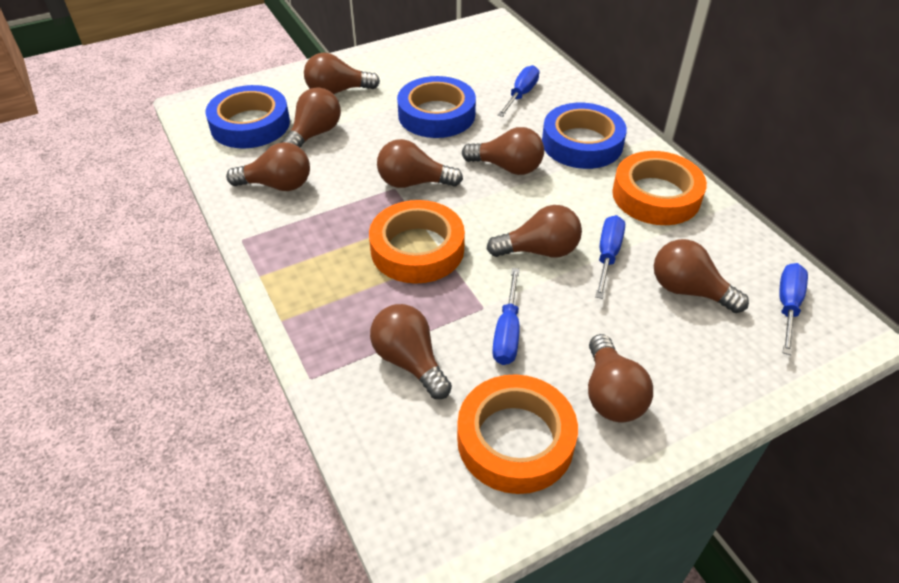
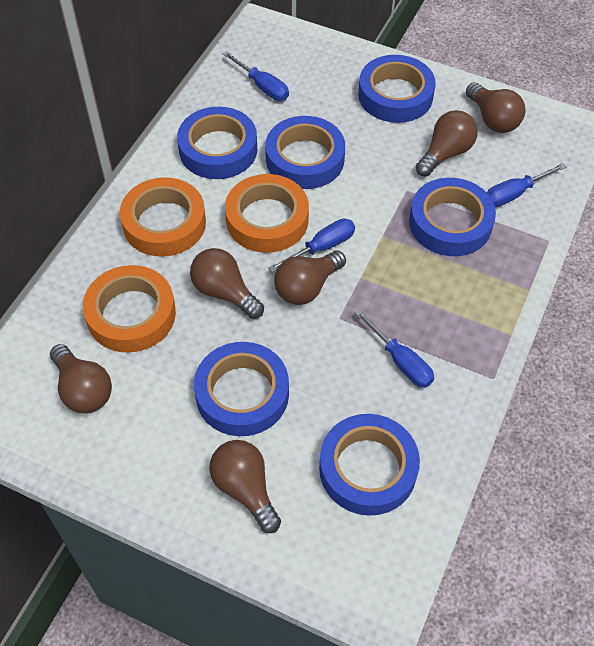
blue tape: [205,85,290,148] [397,76,476,138] [542,103,627,169] = 3 -> [177,107,257,179] [194,342,289,436] [265,116,345,189] [319,414,420,516] [358,55,436,123] [409,178,496,256] = 6
brown light bulb: [226,142,310,191] [281,87,341,147] [304,53,380,94] [370,304,452,399] [377,139,463,188] [462,127,544,175] [487,205,582,258] [588,334,653,422] [654,239,749,313] = 9 -> [50,344,112,413] [190,248,264,319] [209,440,281,533] [274,250,346,305] [416,110,478,177] [466,82,525,133] = 6

